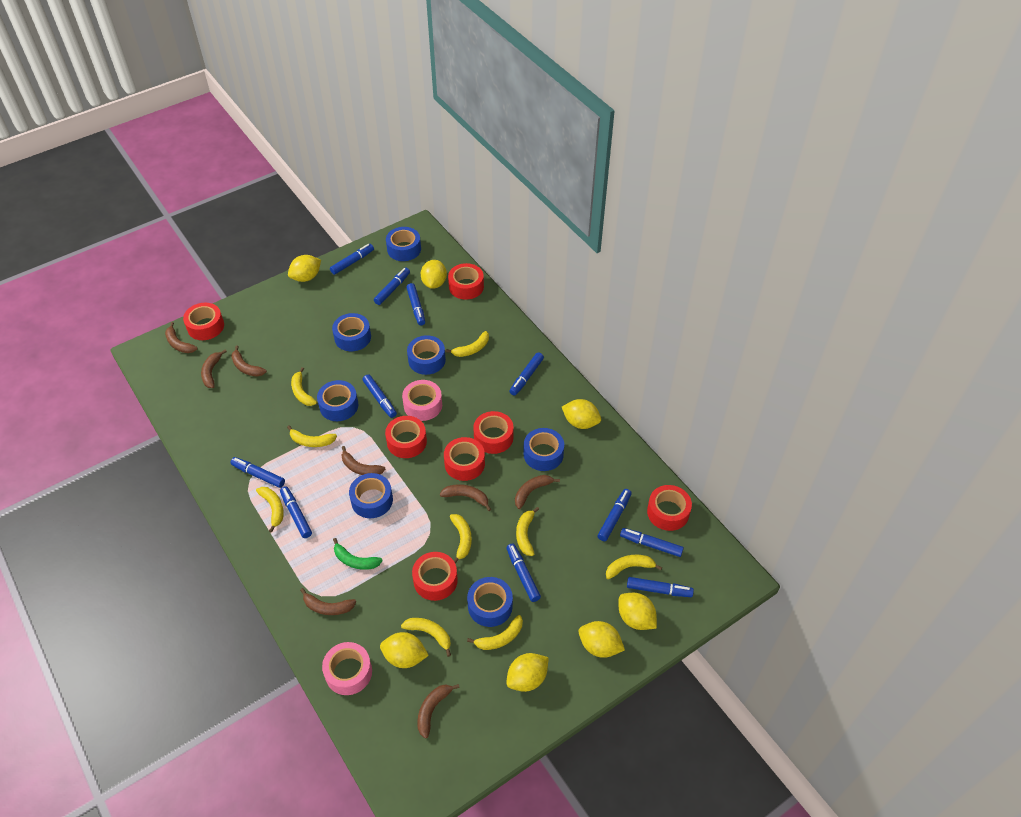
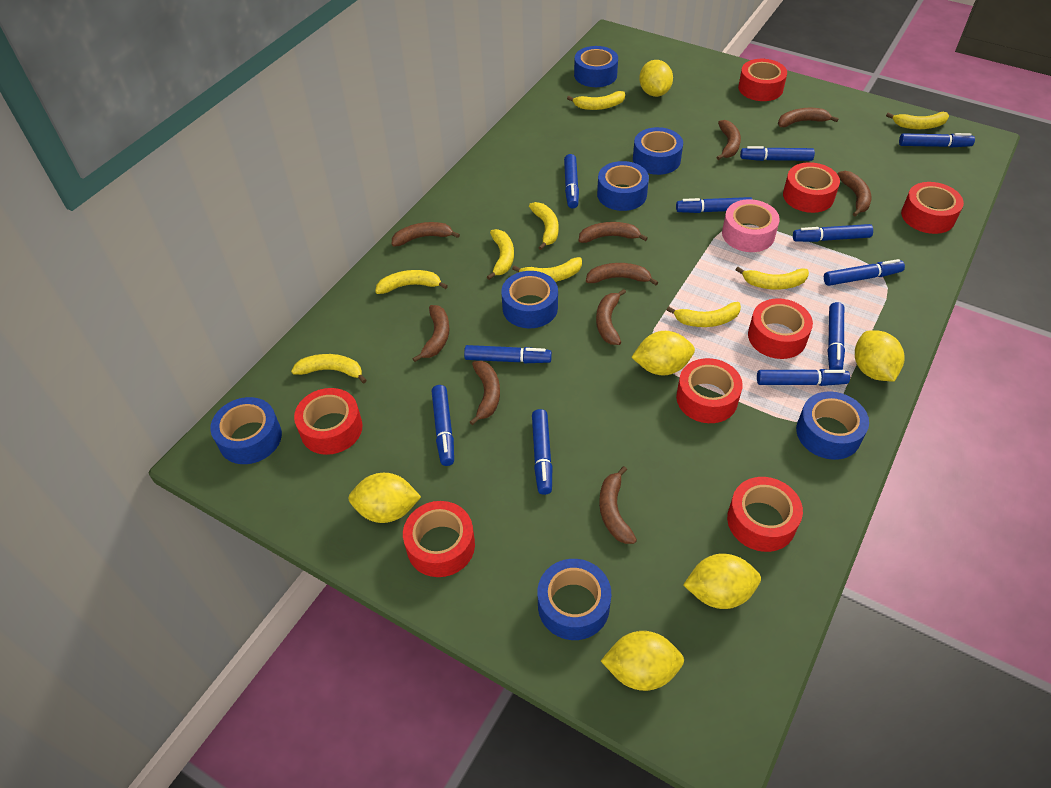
brown banana: [165,322,198,353] [201,349,227,388] [231,345,267,377] [300,588,356,615] [341,446,386,475] [417,684,460,739] [440,484,491,511] [515,475,560,509] = 8 -> [392,222,460,247] [412,305,450,362] [470,361,500,425] [579,222,648,243] [586,263,658,285] [596,289,626,345] [599,466,637,544] [716,120,741,160] [778,108,839,127] [838,171,871,217] = 10
green banana: [333,538,383,570] = 1 -> none = 0
pink tape: [322,642,372,695] [402,380,442,421] = 2 -> [722,199,780,252] = 1
red tape: [183,303,224,340] [385,416,427,458] [412,552,458,601] [444,437,485,481] [448,263,484,300] [473,411,514,454] [647,485,692,531] = 7 -> [294,388,363,455] [403,501,475,577] [676,358,743,423] [727,477,803,552] [738,59,787,101] [748,298,813,359] [783,162,840,213] [901,182,964,234] = 8
yellow lemon: [288,255,321,282] [380,632,429,668] [421,260,447,289] [507,653,549,692] [562,399,601,429] [578,621,625,658] [618,593,657,630] = 7 -> [348,473,421,523] [601,631,684,691] [631,331,695,375] [639,60,673,97] [683,553,761,609] [855,330,905,381] = 6

